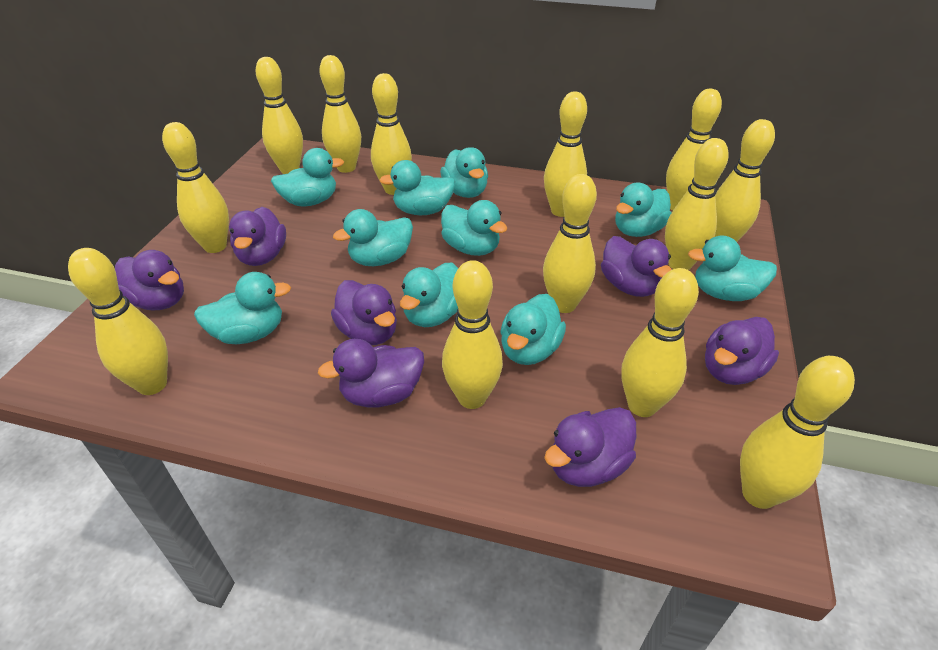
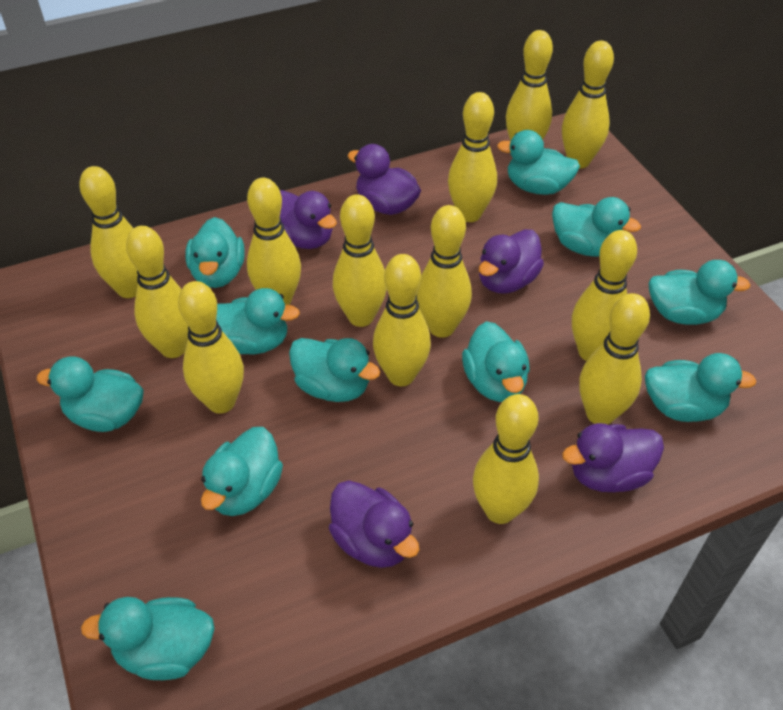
purple duck: [115,250,184,311] [229,207,286,266] [318,339,424,408] [331,280,397,345] [544,407,636,487] [601,236,672,297] [705,317,779,385] = 7 -> [280,190,337,249] [329,481,419,568] [347,144,421,215] [479,229,544,294] [562,423,664,492] = 5
turquoise duck: [194,272,291,344] [271,148,344,206] [333,209,413,266] [379,160,455,215] [400,262,458,327] [440,147,488,198] [441,200,508,256] [500,294,566,365] [615,183,672,237] [688,235,777,301] = 10 -> [37,356,144,432] [81,597,215,680] [185,217,245,288] [201,427,283,516] [216,288,300,354] [289,338,380,402] [462,321,530,402] [497,130,580,195] [552,197,641,257] [645,353,756,422] [649,260,751,325] = 11

